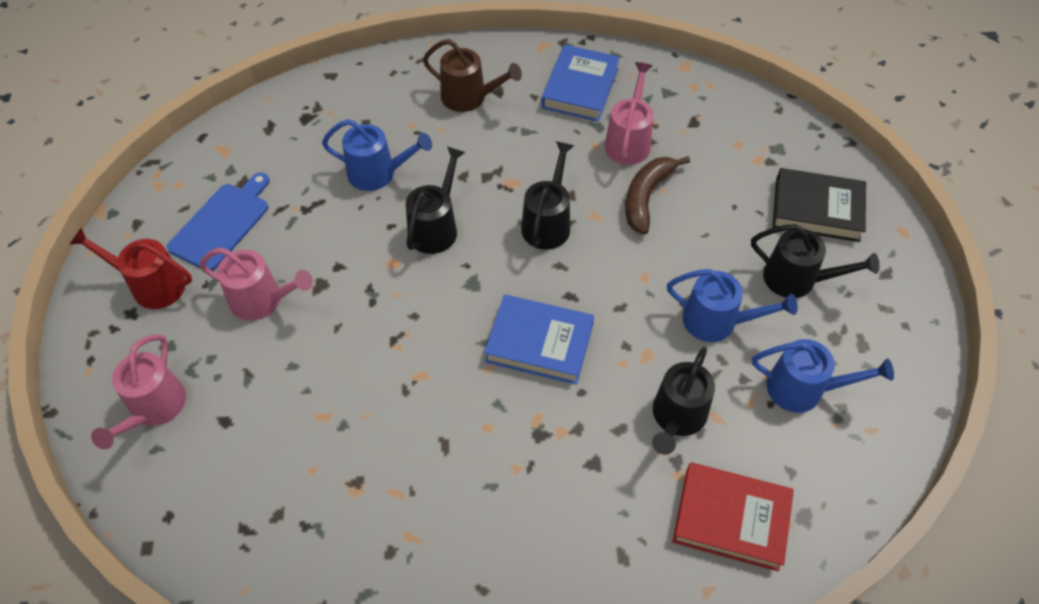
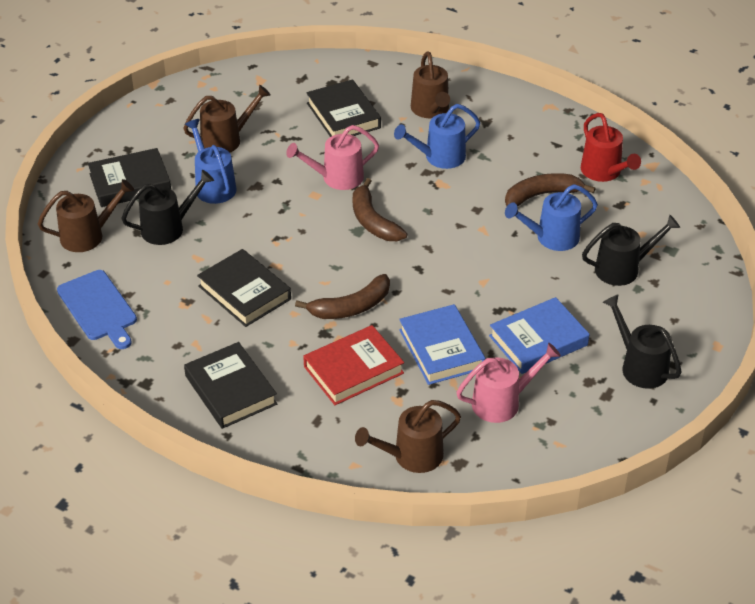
black book: [772,168,866,242] = 1 -> [88,148,171,207] [184,342,277,429] [197,249,291,327] [306,79,381,137] = 4
black watering can: [406,146,465,254] [521,141,574,250] [652,347,715,455] [751,224,880,298] = 4 -> [121,170,214,245] [582,215,680,286] [603,294,682,389] = 3
brown banana: [625,156,690,234] = 1 -> [295,274,390,319] [353,178,407,241] [505,173,596,206] = 3
brown watering can: [423,39,522,112] = 1 -> [38,179,134,252] [183,85,271,153] [355,400,461,473] [411,51,450,118] = 4
pink watering can: [91,334,186,449] [200,248,313,321] [604,62,654,165] = 3 -> [286,125,379,190] [456,343,561,423] = 2

